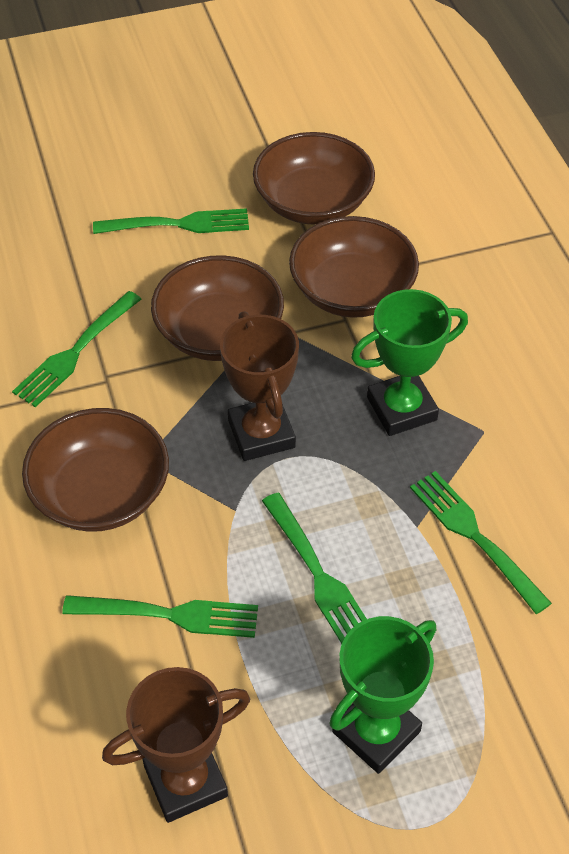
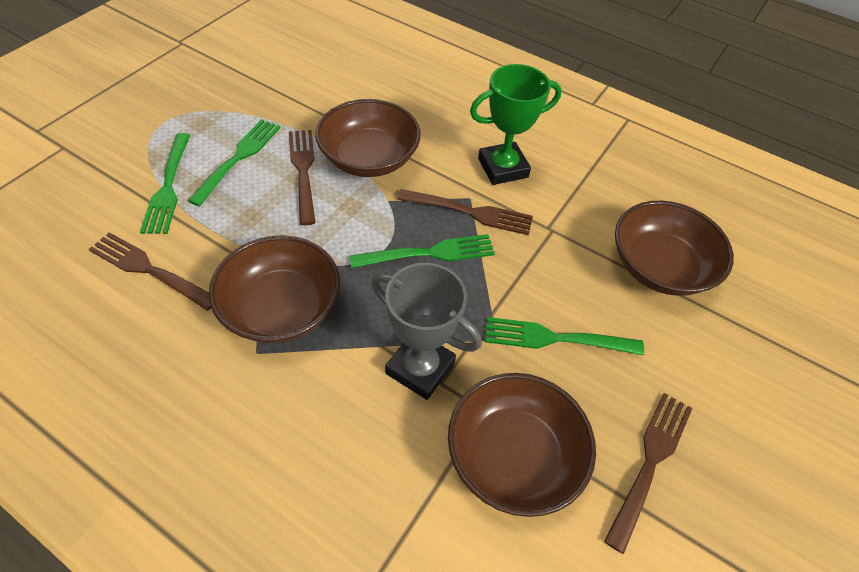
brown fork: none = 0 -> [89,232,211,311] [289,130,316,225] [397,189,533,235] [604,393,693,554] = 4
brown trophy: [102,667,250,823] [220,311,299,461] = 2 -> none = 0
green fork: [12,291,142,407] [62,595,258,638] [93,208,249,234] [262,493,367,644] [410,471,552,614] = 5 -> [140,133,190,234] [188,119,281,206] [350,234,495,268] [485,317,644,356] = 4
green trophy: [329,616,436,774] [351,289,468,436] = 2 -> [470,64,562,185] = 1
grey trophy: none = 0 -> [371,263,482,400] = 1

